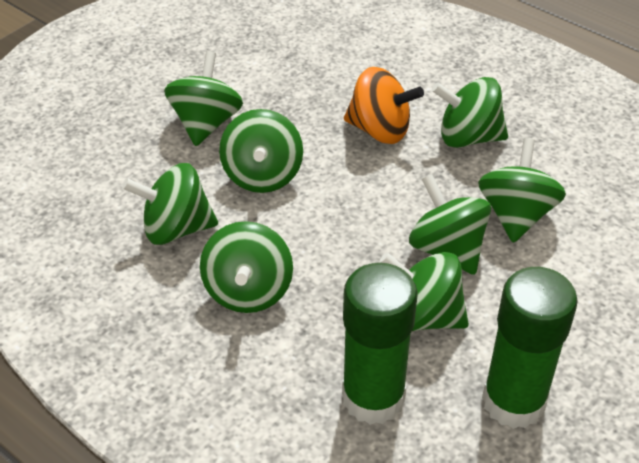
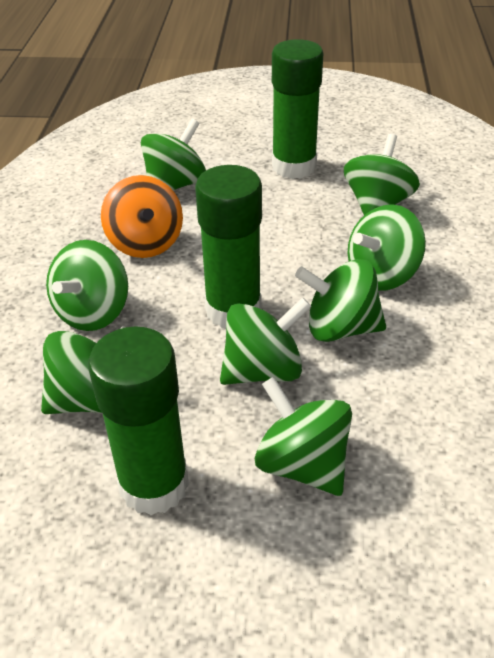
green glue stick: [342,263,418,425] [482,267,578,429] = 2 -> [88,326,189,515] [195,165,262,328] [272,39,323,179] = 3

